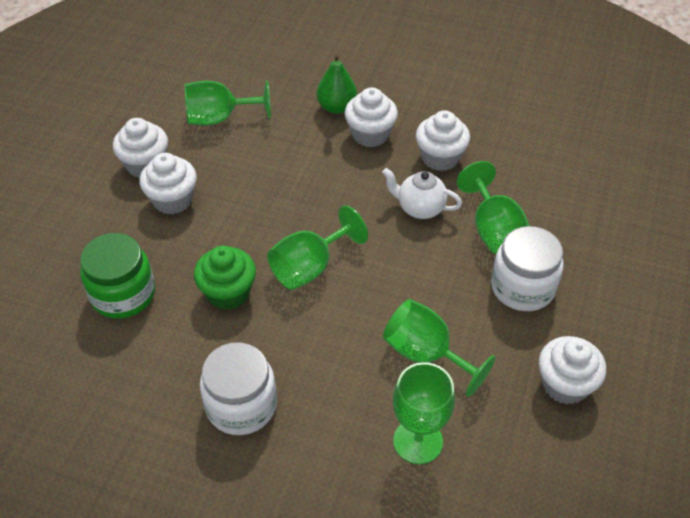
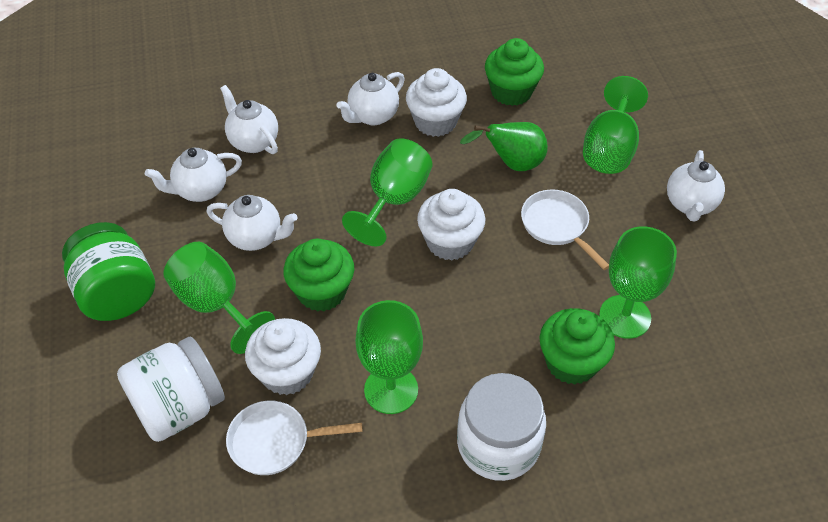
green cupcake: [194,246,256,310] = 1 -> [283,239,354,312] [485,38,544,106] [540,308,615,385] = 3
white cupcake: [113,118,168,178] [139,153,197,214] [345,87,398,147] [416,110,470,171] [539,336,606,405] = 5 -> [245,318,321,395] [406,68,467,137] [417,189,485,261] = 3
white pan: none = 0 -> [226,401,363,475] [521,189,609,270] = 2
white teapot: [382,168,462,219] = 1 -> [145,148,242,202] [207,195,298,251] [220,85,278,154] [336,72,405,125] [667,150,725,222] = 5

